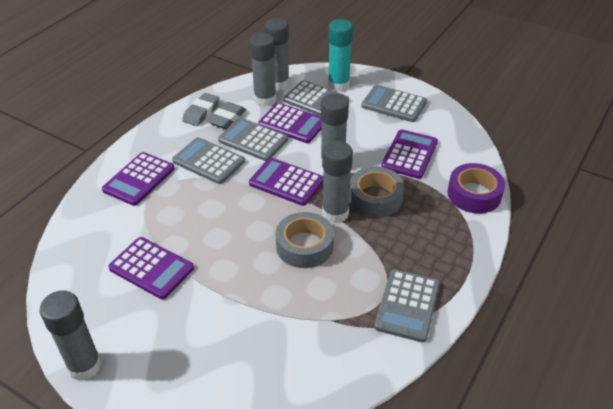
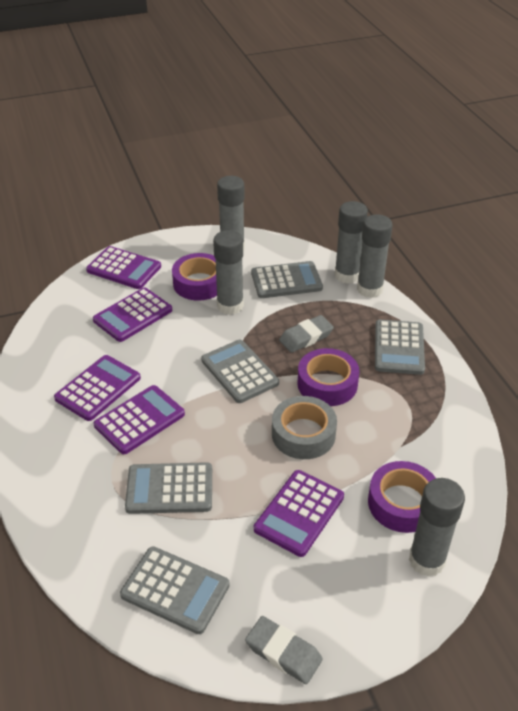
grey tape: [275,212,334,268] [349,167,404,217] = 2 -> [272,396,337,459] = 1
purple tape: [448,163,505,213] = 1 -> [172,253,217,301] [298,348,359,406] [368,461,436,533] = 3
turquoise glue stick: [328,19,353,92] = 1 -> none = 0

